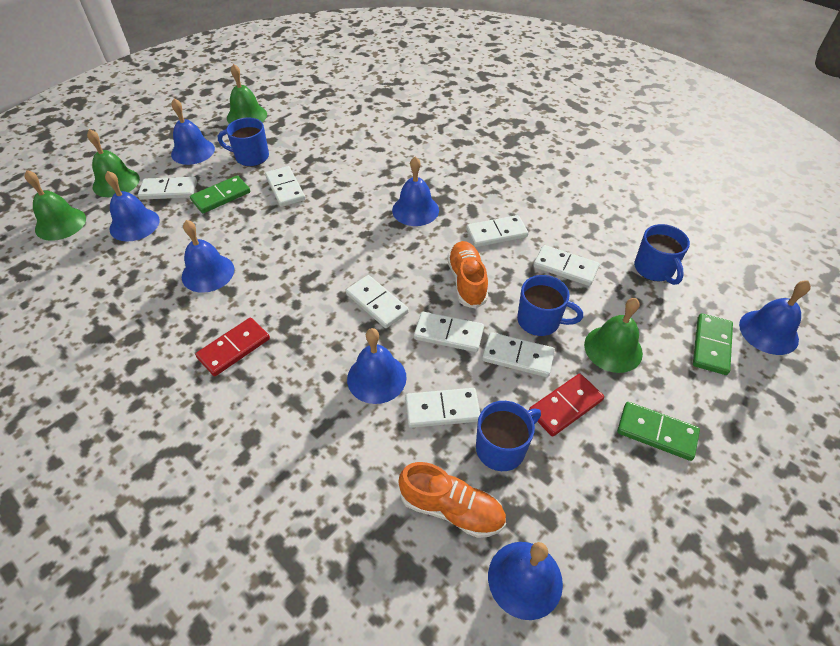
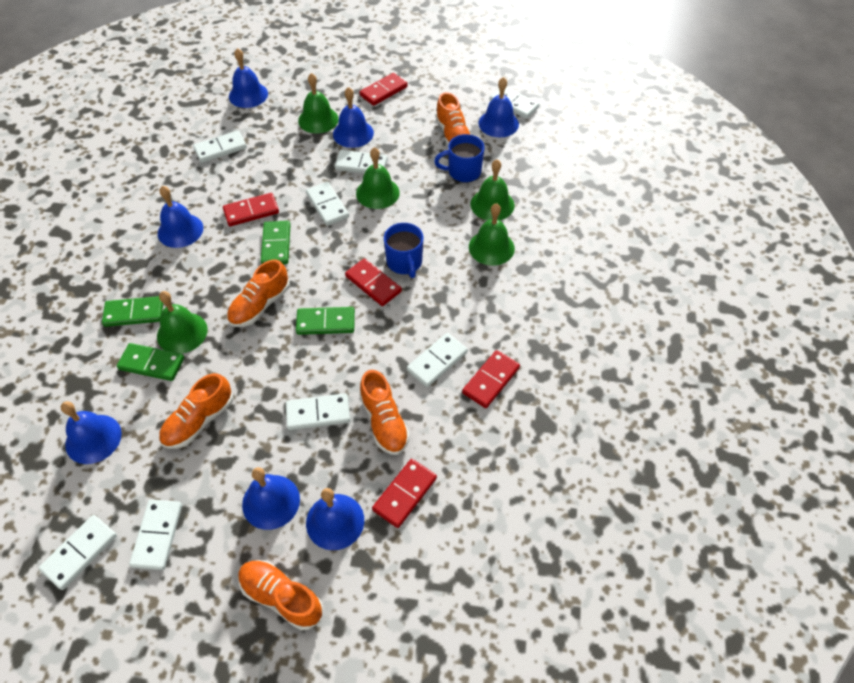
blue mug: [218,118,269,166] [476,401,541,471] [517,275,583,336] [634,224,690,285] = 4 -> [384,223,423,278] [434,134,485,183] = 2
green bell: [25,170,86,241] [87,129,140,197] [227,64,267,124] [584,298,643,373] = 4 -> [157,291,208,354] [298,73,339,133] [356,147,400,209] [469,203,515,266] [470,159,514,220] = 5
green domino: [190,175,250,213] [617,402,700,461] [693,313,733,375] = 3 -> [102,296,163,327] [117,343,184,381] [261,221,290,264] [296,307,355,335] = 4
orange shoe: [398,462,506,538] [447,241,488,309] = 2 -> [159,373,234,449] [227,260,290,327] [238,560,323,630] [359,370,410,455] [435,92,471,146] = 5
red domino: [195,318,270,376] [529,373,604,437] = 2 -> [223,193,279,226] [345,259,402,306] [360,73,408,106] [372,459,437,528] [462,350,520,408] = 5

